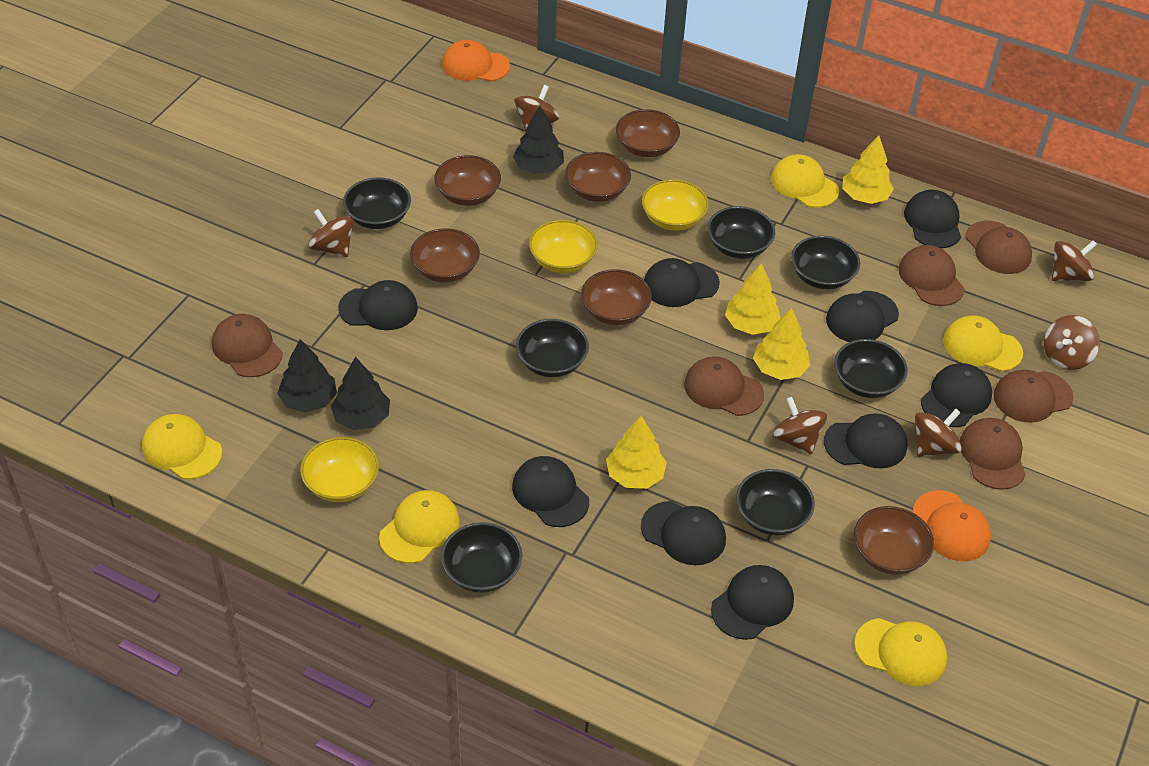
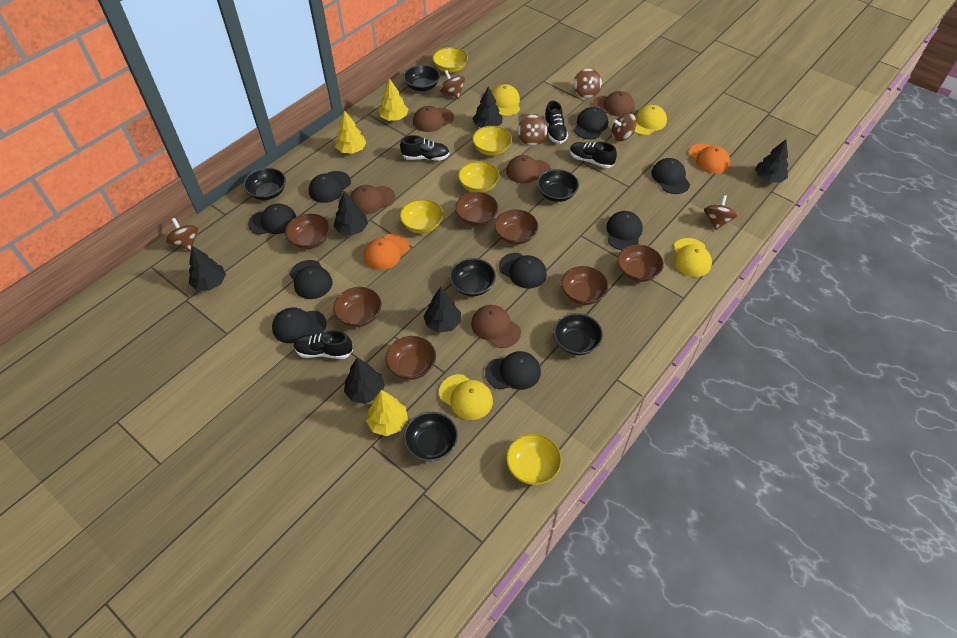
black bowl: [343,177,411,229] [441,522,523,593] [516,319,589,377] [707,206,775,259] [736,469,815,535] [791,236,860,289] [834,339,908,398] = 7 -> [243,168,286,200] [403,65,440,91] [403,412,458,462] [449,258,496,296] [537,169,579,202] [553,313,603,355] = 6
black shoe: none = 0 -> [294,330,353,359] [400,135,449,161] [544,101,568,144] [570,142,617,168] = 4
black tree: [277,339,337,413] [331,357,390,430] [513,106,564,174] = 3 -> [189,246,226,291] [333,191,368,236] [344,358,385,404] [423,287,461,333] [472,87,503,128] [755,140,788,183] = 6
brown bowl: [410,228,480,283] [434,155,501,206] [565,152,631,202] [581,269,652,325] [616,109,680,157] [854,506,934,575] = 6 -> [285,214,330,249] [333,287,381,327] [385,336,436,380] [455,192,498,226] [494,209,538,245] [561,266,609,305] [617,244,664,282] = 7
brown cap: [212,314,283,377] [684,356,764,416] [898,245,964,306] [960,418,1026,490] [965,221,1032,274] [993,370,1074,423] = 6 -> [350,185,395,214] [413,106,454,132] [471,305,521,348] [506,155,551,183] [593,91,635,117] = 5
yellow bowl: [300,437,379,502] [529,220,598,273] [642,179,709,231] = 3 -> [400,199,443,233] [432,47,468,73] [458,161,500,193] [472,126,512,156] [506,433,562,485] = 5
yellow cap: [142,414,222,479] [379,490,460,563] [771,154,839,208] [854,618,947,686] [943,315,1023,372] = 5 -> [439,374,493,420] [492,84,520,116] [634,105,667,135] [674,238,712,277] = 4
yellow tree: [606,416,667,489] [725,263,781,335] [753,308,810,380] [842,135,894,204] = 4 -> [335,110,367,154] [366,390,408,436] [378,78,408,121] = 3

